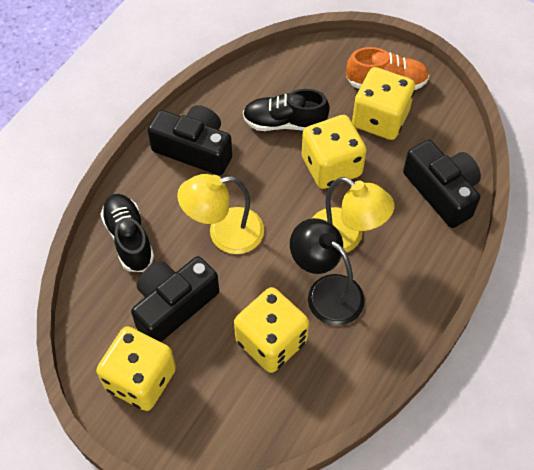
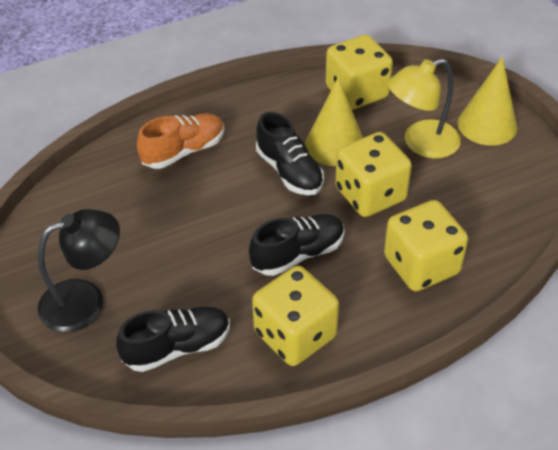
black camera: [131,256,219,342] [147,105,232,176] [403,140,481,228] = 3 -> none = 0
black shoe: [100,194,154,272] [243,89,330,131] = 2 -> [116,306,230,372] [249,214,345,276] [256,112,324,195] = 3
yellow cone: none = 0 -> [305,77,363,166] [458,57,517,146] = 2
yellow lamp: [177,174,264,254] [312,177,394,253] = 2 -> [388,58,461,158] = 1

